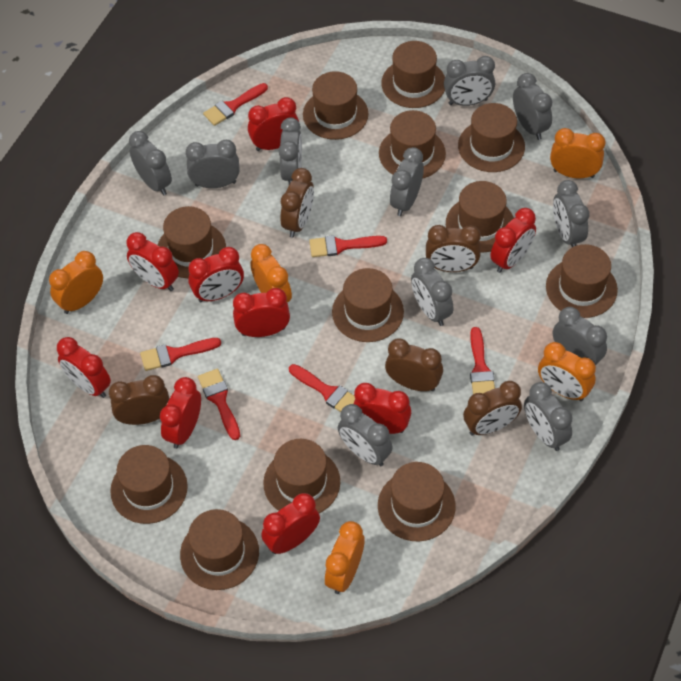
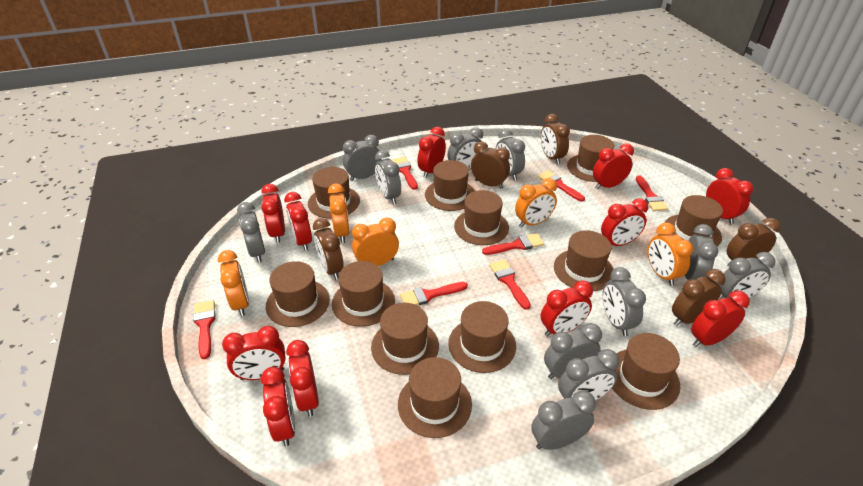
red brush: [140,338,221,371] [198,369,240,440] [203,83,268,126] [289,364,355,412] [309,235,387,257] [470,327,495,394] = 6 -> [193,300,216,359] [392,157,418,190] [400,282,468,305] [482,233,544,255] [489,259,531,310] [538,170,585,202] [636,175,668,211] = 7
red clock: [57,337,111,398] [126,232,179,291] [160,377,201,449] [188,247,244,303] [233,288,290,337] [248,97,299,151] [261,493,320,554] [354,383,411,434] [490,208,536,273] = 9 -> [222,326,286,380] [261,184,285,243] [261,367,295,447] [284,192,312,251] [286,340,319,417] [417,127,446,178] [540,280,593,337] [593,144,634,189] [601,198,649,246] [691,291,750,347] [706,168,754,224] = 11

